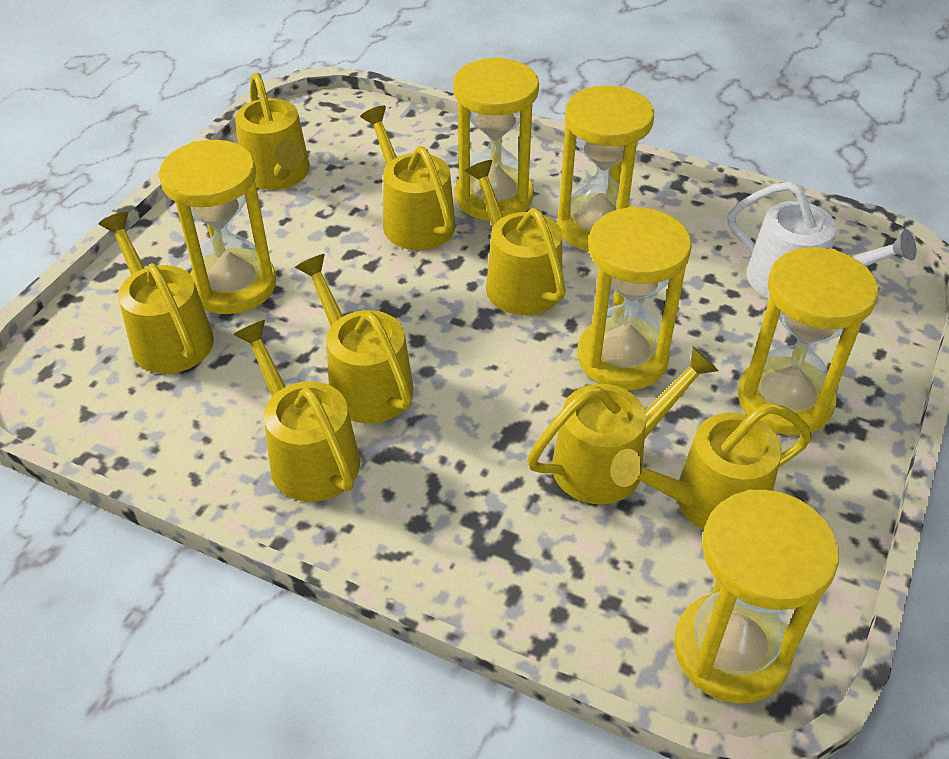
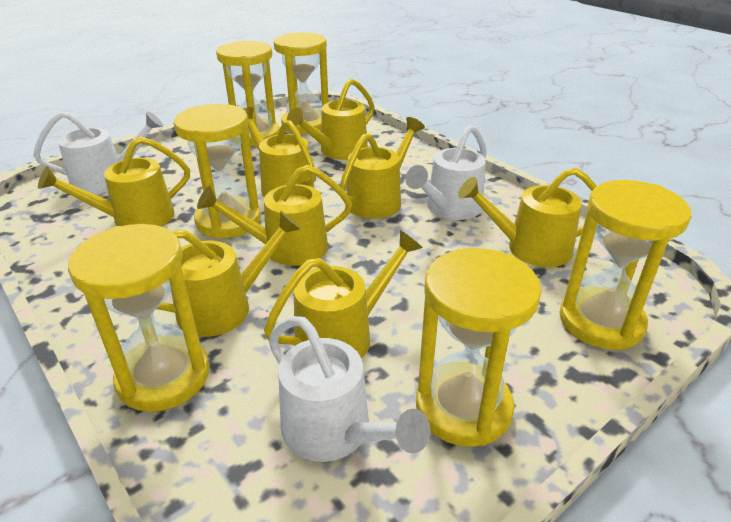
white watering can: [728,182,917,298] = 1 -> [33,111,163,194] [268,316,430,462] [405,125,487,220] = 3

